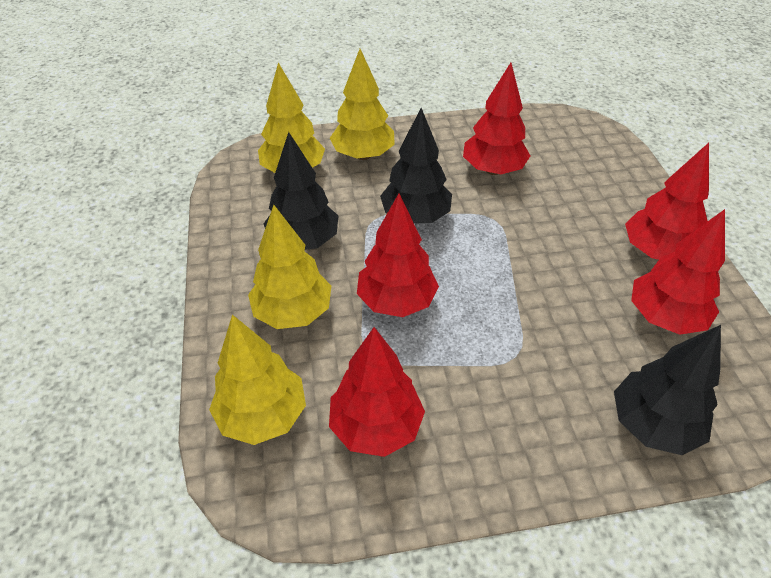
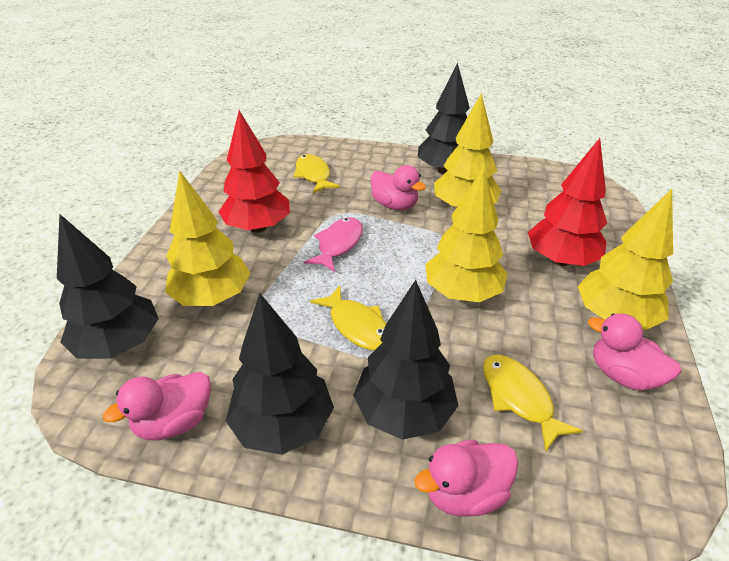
black tree: [263,132,338,250] [380,108,452,223] [614,325,721,455] = 3 -> [57,214,159,359] [226,293,334,455] [353,280,458,440] [417,63,470,175] = 4
pink duck: none = 0 -> [103,372,211,440] [371,165,426,210] [414,440,518,517] [588,313,681,391] = 4
pink fish: none = 0 -> [304,217,363,272] = 1
red tree: [329,327,425,457] [357,193,439,317] [463,63,530,175] [625,143,709,260] [631,209,725,335] = 5 -> [219,110,290,233] [528,138,607,266] = 2
yellow fish: none = 0 -> [293,154,340,193] [310,285,386,350] [483,355,583,452] = 3

